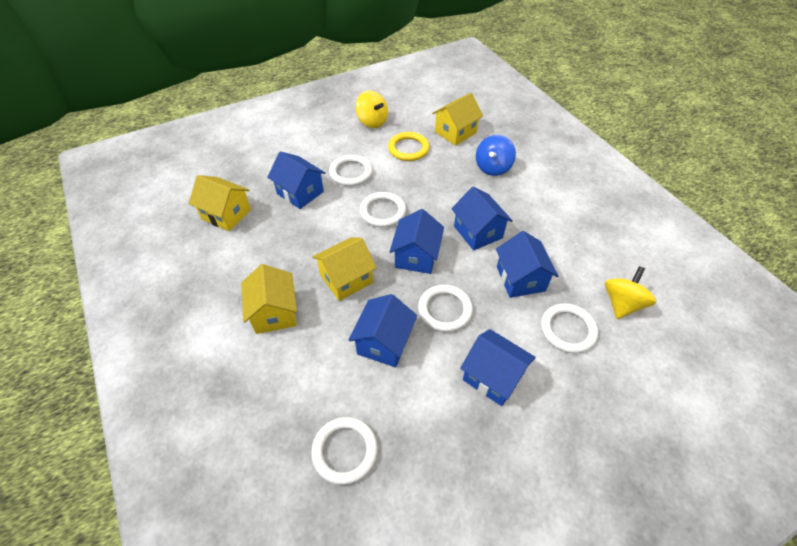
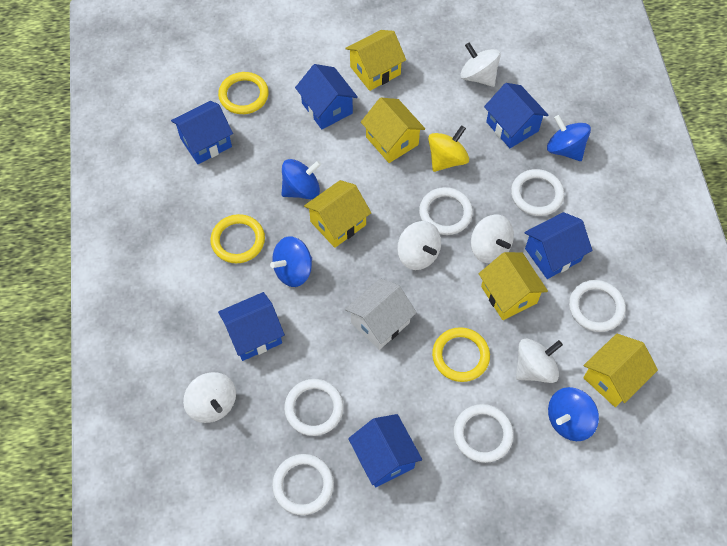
blue spinning top: [476,135,516,176] = 1 -> [270,236,312,287] [281,159,321,200] [547,115,591,161] [548,387,599,441] = 4
white house: none = 0 -> [345,278,417,350] = 1
white ring: [311,417,378,485] [329,155,373,186] [359,192,406,227] [418,285,473,332] [541,303,598,354] = 5 -> [272,454,334,515] [284,379,344,436] [419,187,473,235] [453,404,514,463] [511,169,564,216] [569,280,626,332] = 6
white spinning top: none = 0 -> [183,372,236,423] [397,221,441,270] [460,42,501,87] [471,215,514,263] [516,338,563,383] = 5
yellow house: [189,175,251,231] [241,264,297,334] [312,237,377,301] [432,93,483,146] = 4 -> [304,180,371,248] [345,30,406,91] [361,98,425,163] [479,252,548,320] [583,334,658,407] = 5
yellow ring: [388,132,430,161] = 1 -> [210,214,265,263] [218,72,269,114] [432,327,490,382] = 3
yellow spinning top: [356,91,388,128] [605,266,656,319] = 2 -> [428,125,469,172] = 1

